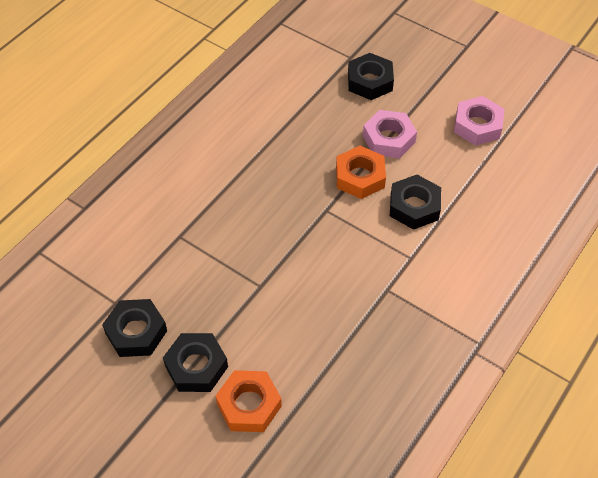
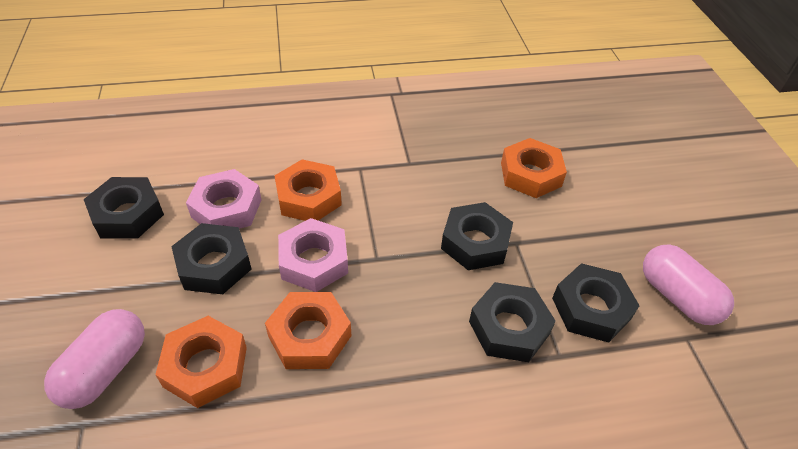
black nut: [102,299,167,357] [163,333,228,392] [348,53,394,100] [390,175,441,230] = 4 -> [84,177,164,239] [171,223,252,294] [441,202,513,270] [469,282,556,362] [552,263,640,343] = 5
orange nut: [216,370,282,432] [336,146,386,199] = 2 -> [155,316,247,408] [265,292,351,369] [274,159,342,221] [501,138,567,198] = 4
pink capsule: none = 0 -> [44,309,145,409] [643,244,734,325] = 2

